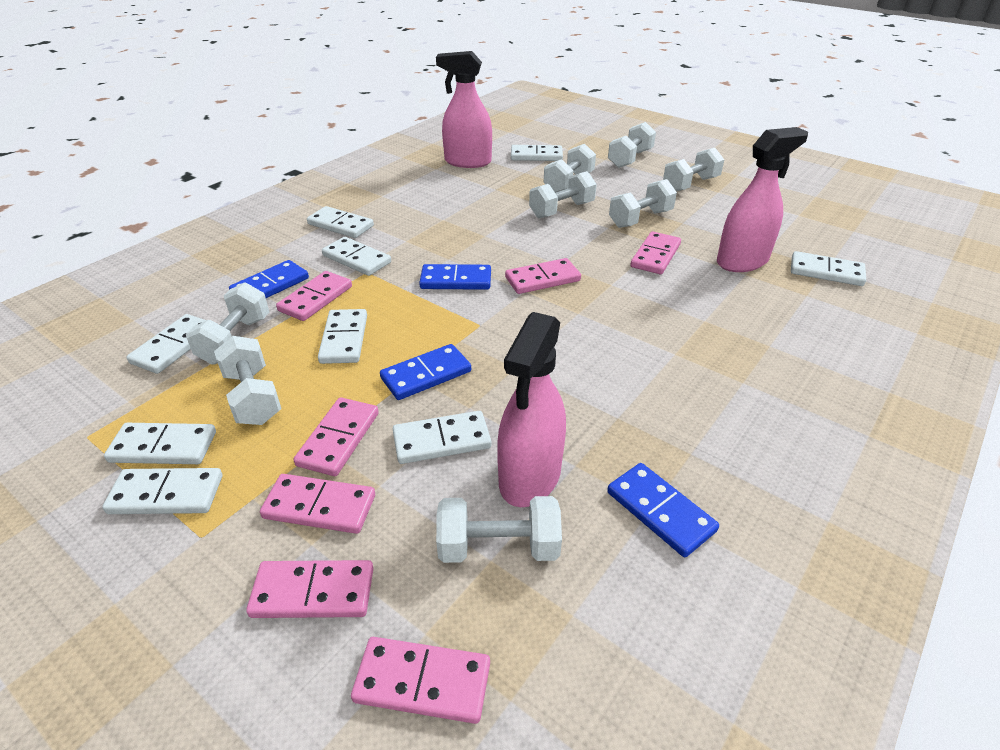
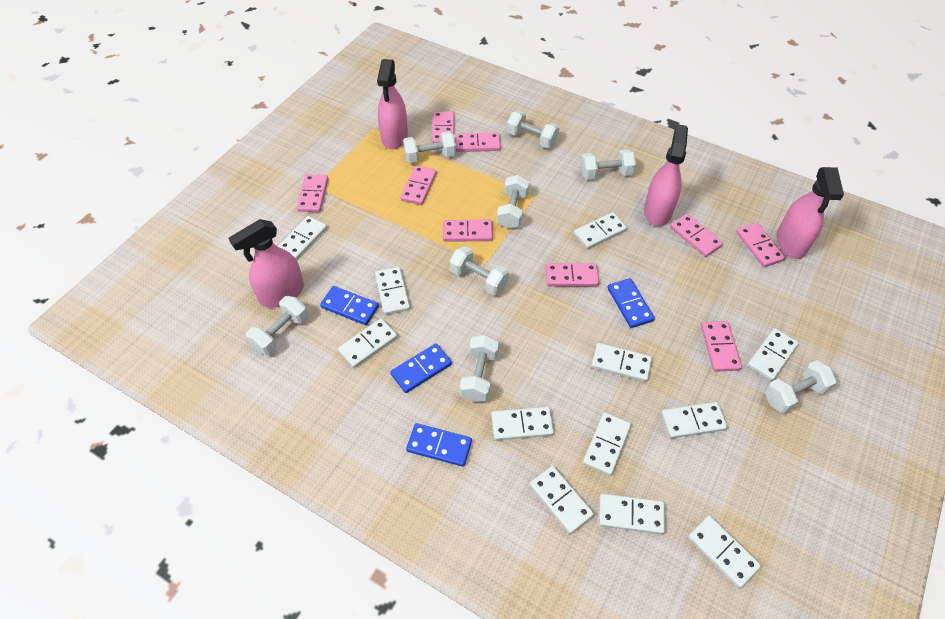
pink domino: [246,560,374,618] [260,474,375,534] [276,271,352,321] [294,397,379,476] [351,637,490,724] [505,258,581,294] [631,231,681,274] = 7 -> [296,174,328,212] [400,165,437,205] [432,111,454,143] [443,220,493,242] [455,132,501,152] [545,263,599,287] [670,214,723,257] [701,321,742,372] [736,223,786,267] = 9
pink spray bottle: [436,51,492,168] [497,312,566,507] [717,127,808,272] = 3 -> [229,219,304,308] [377,59,408,149] [644,124,688,226] [777,167,844,259] = 4
white domino: [102,468,222,514] [104,423,216,464] [127,314,206,374] [307,206,374,238] [318,309,367,364] [322,237,391,276] [393,411,491,464] [511,145,563,161] [791,251,866,286] = 9 -> [278,216,327,260] [338,319,398,368] [375,267,410,315] [491,407,554,440] [530,466,594,534] [574,212,627,249] [583,412,631,476] [591,343,652,382] [599,494,665,534] [661,402,728,438] [688,515,761,588] [747,328,799,381] = 12

